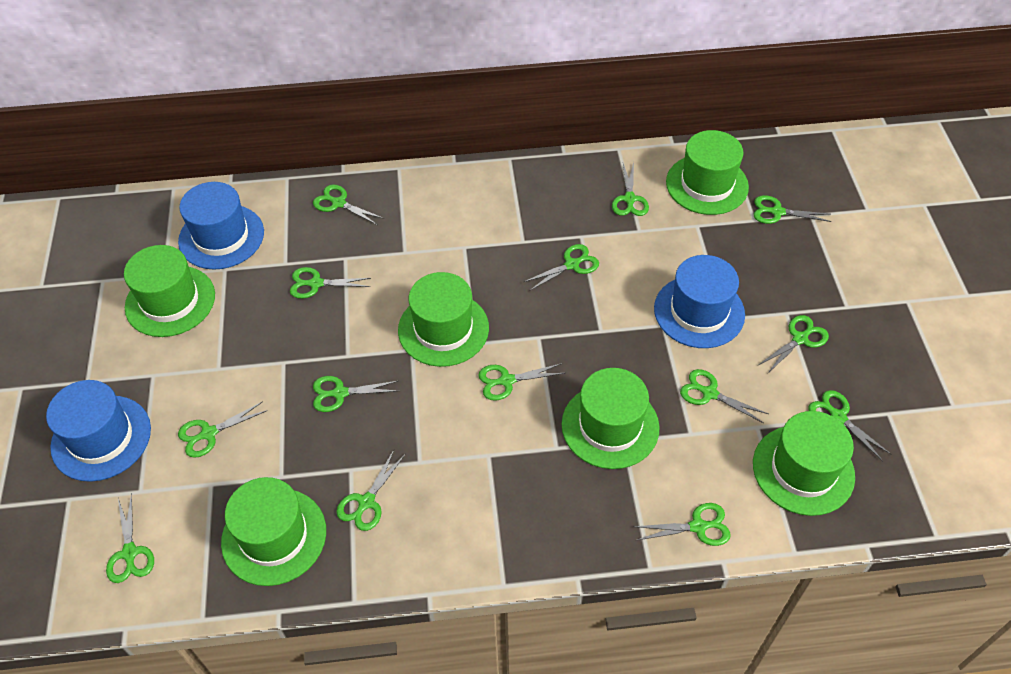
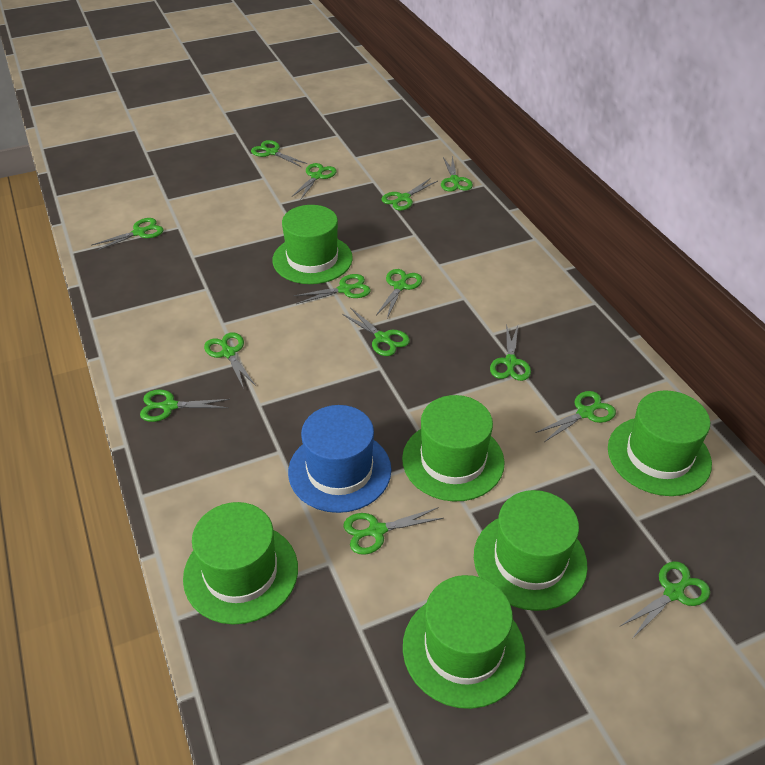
blue hat: [46,380,151,482] [178,182,264,270] [654,255,745,348] = 3 -> [288,405,391,513] = 1

